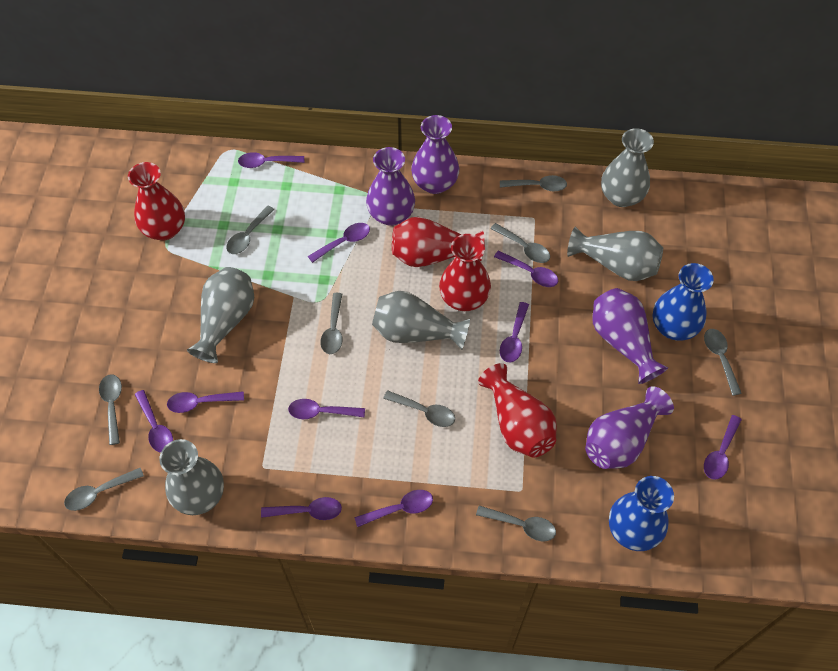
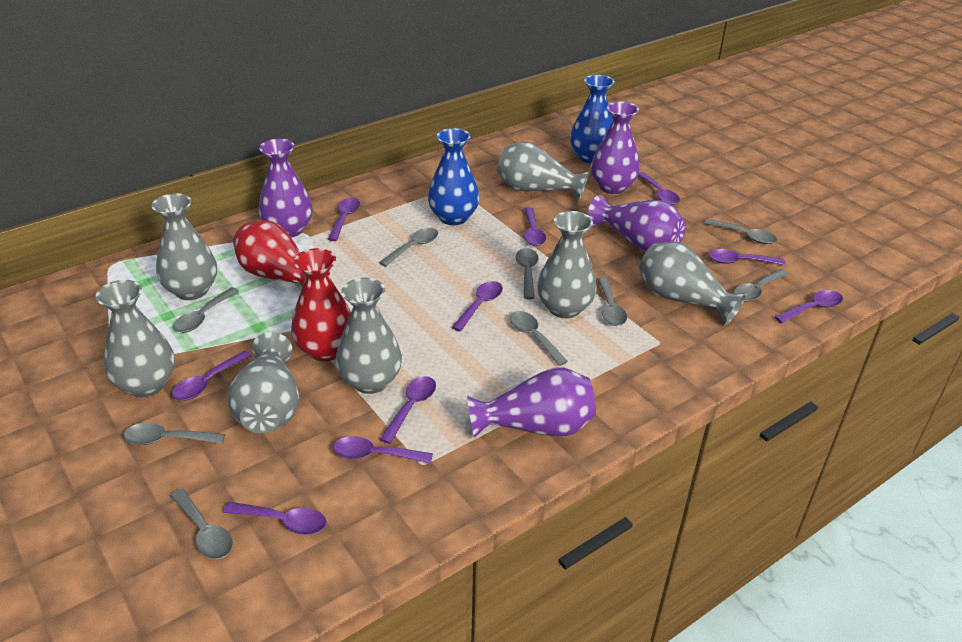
grey vase: [159,439,224,515] [187,267,254,363] [372,291,470,350] [567,227,663,281] [601,128,654,207] = 5 -> [96,280,175,397] [152,193,217,300] [228,332,299,433] [336,278,402,394] [497,142,589,201] [537,211,597,318] [639,242,747,325] = 7
red vase: [128,162,185,240] [392,217,485,267] [439,234,491,311] [478,363,557,458] = 4 -> [233,220,330,287] [291,248,351,361] = 2

